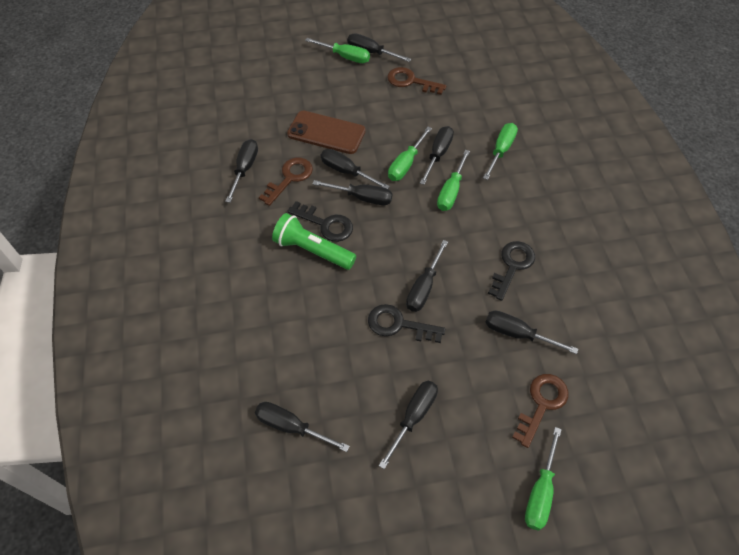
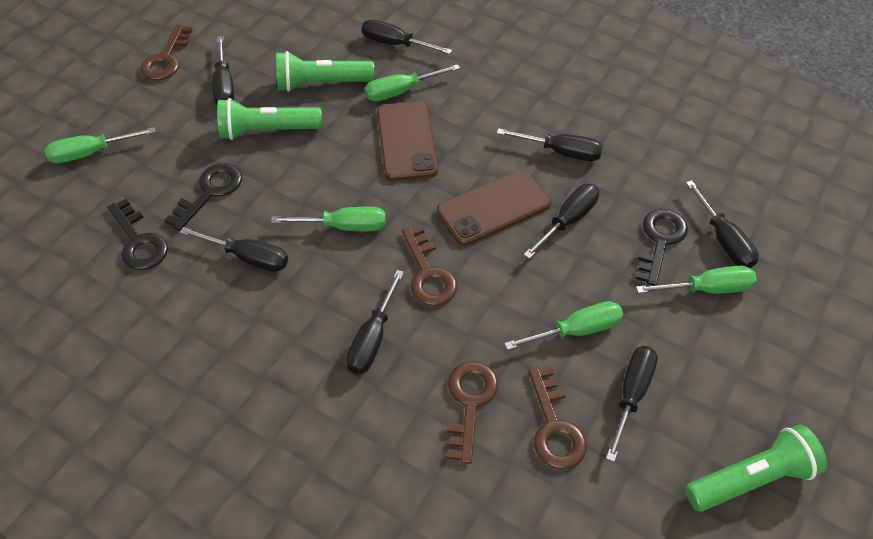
black screwdriver: [225,139,258,203] [255,402,350,452] [313,180,392,205] [321,149,390,189] [347,33,411,62] [379,381,438,469] [406,240,448,312] [420,126,454,185] [485,310,578,354] = 9 -> [180,227,288,272] [212,36,234,104] [346,270,404,374] [362,19,452,54] [497,128,603,161] [524,184,599,259] [606,346,658,462] [686,180,759,268] = 8
brown key: [259,157,313,206] [387,67,446,95] [512,374,568,448] = 3 -> [140,25,193,80] [402,225,457,306] [447,361,498,464] [528,366,587,469] = 4
brown phone: [287,111,366,154] = 1 -> [377,101,439,181] [437,170,551,246] = 2
green flashlight: [272,213,356,270] = 1 -> [217,98,322,140] [276,51,374,92] [685,425,827,512] = 3

